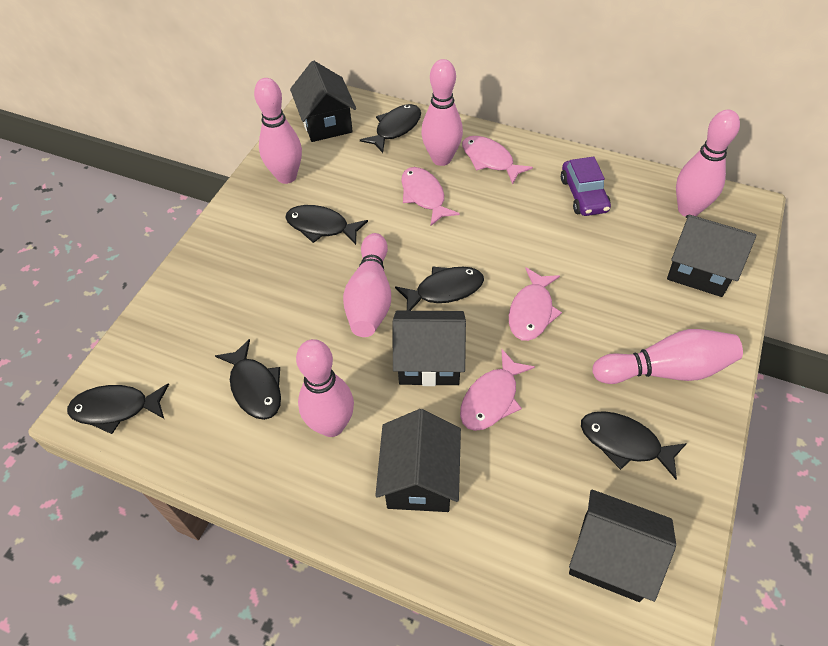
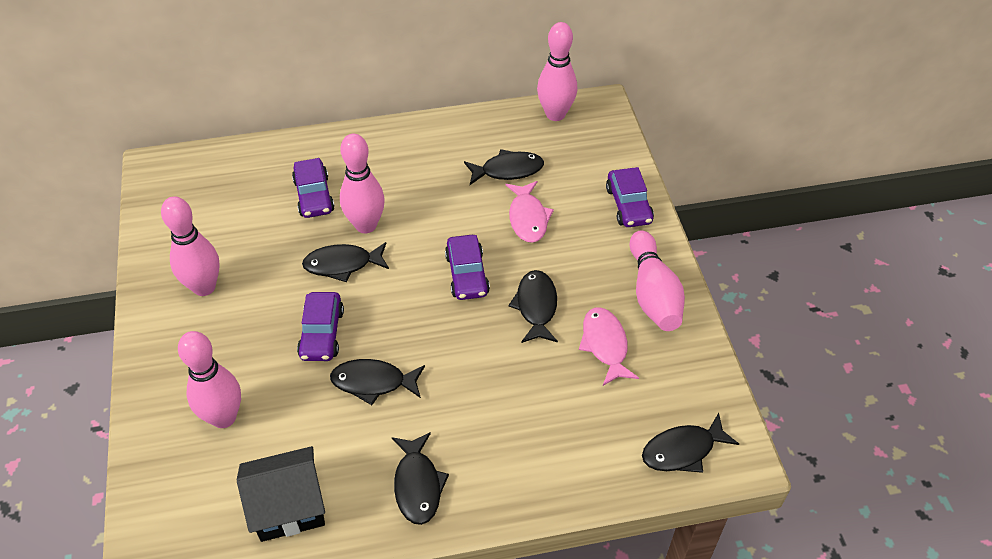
black house: [290,61,356,142] [375,409,461,512] [393,311,466,386] [569,489,676,602] [667,215,757,297] = 5 -> [237,446,325,542] = 1
pink bowling pin: [254,78,302,184] [296,339,354,437] [343,233,391,337] [421,59,463,166] [593,329,743,384] [676,110,740,217] = 6 -> [161,196,220,296] [178,331,241,428] [340,134,385,233] [537,22,577,121] [629,230,685,331] = 5
pink fish: [401,167,460,226] [460,349,535,431] [462,136,533,185] [509,267,562,341] = 4 -> [506,181,554,243] [579,307,639,386] = 2
purple car: [561,157,611,216] = 1 -> [292,158,335,218] [297,292,344,361] [445,235,490,300] [606,167,654,227] = 4

